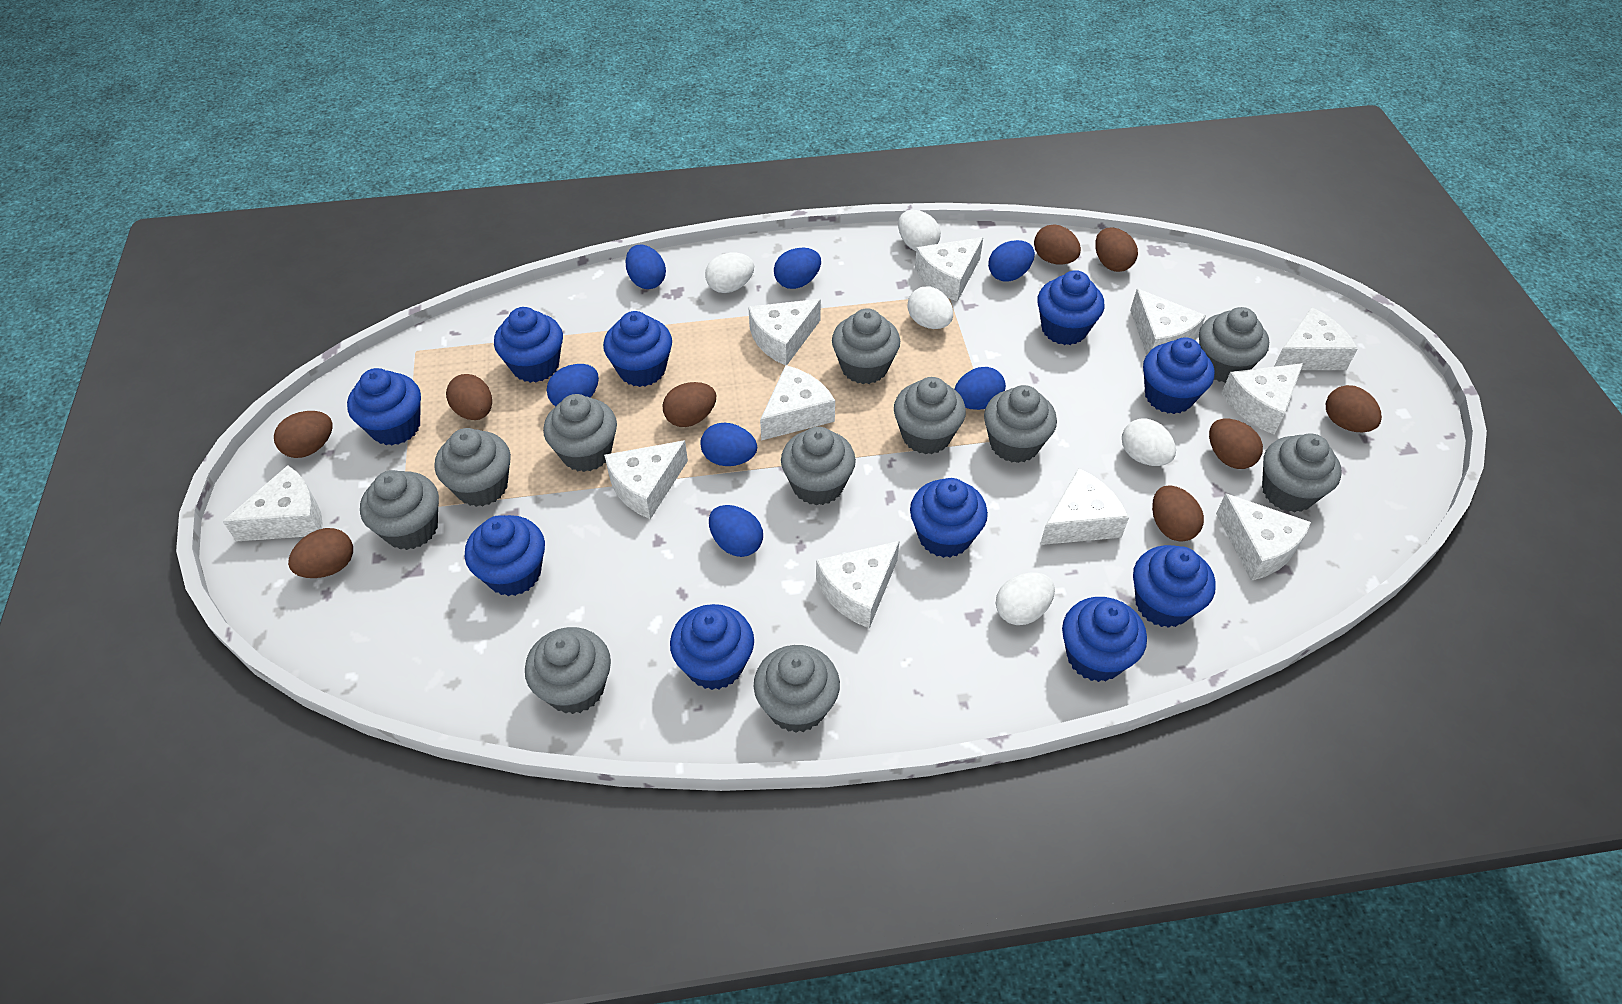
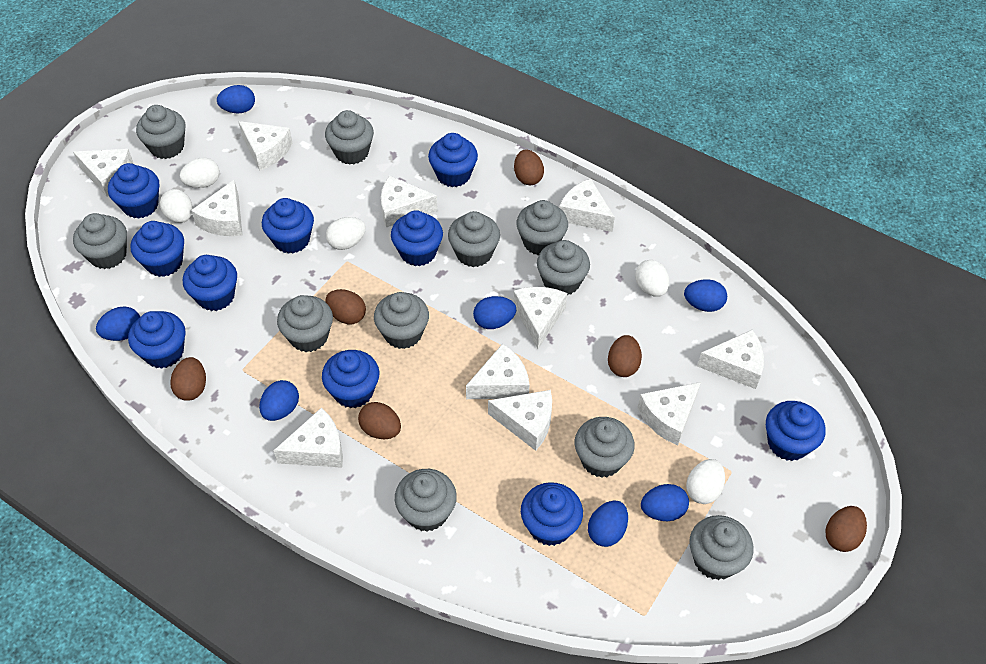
brown egg: [274,411,332,458] [288,528,353,578] [446,374,492,420] [663,382,716,427] [1034,224,1081,265] [1095,227,1138,272] [1152,485,1204,542] [1209,419,1263,469] [1326,385,1382,432] = 9 -> [170,357,206,401] [325,289,366,324] [358,402,401,439] [514,150,544,185] [608,335,642,377] [825,506,867,552] = 6

